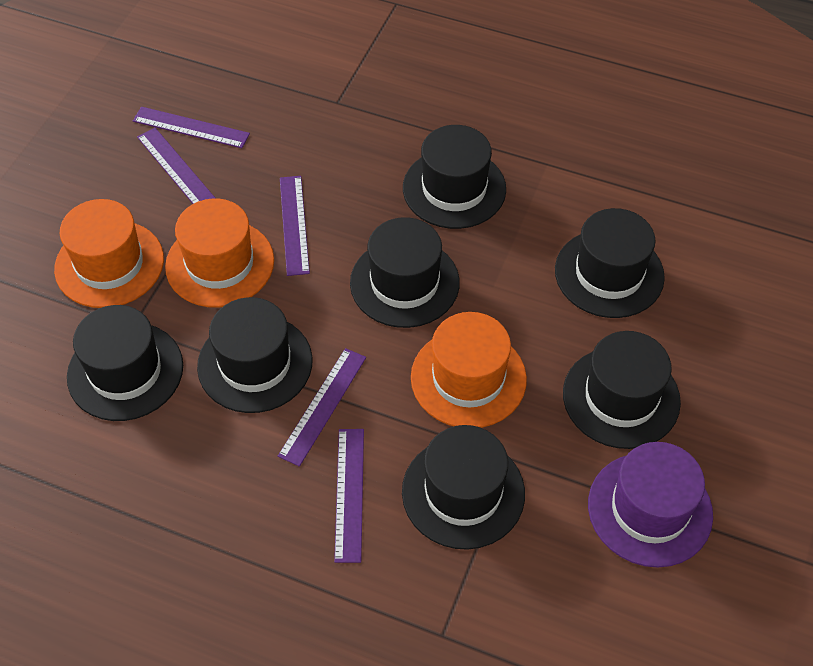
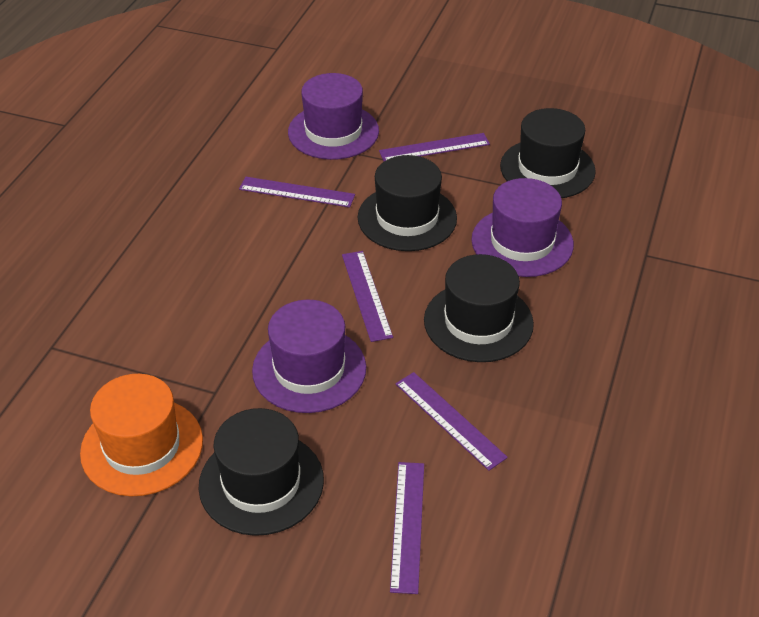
black hat: [67,305,183,421] [197,297,312,413] [350,217,460,328] [402,425,525,550] [403,125,506,229] [555,208,665,318] [563,331,681,449] = 7 -> [199,408,324,536] [358,155,457,251] [424,254,534,362] [500,108,596,198] = 4
orange hat: [54,199,164,308] [165,198,274,308] [411,312,527,428] = 3 -> [80,374,203,496] = 1
purple hat: [588,442,713,567] = 1 -> [252,300,366,413] [288,73,379,160] [471,178,574,277] = 3

